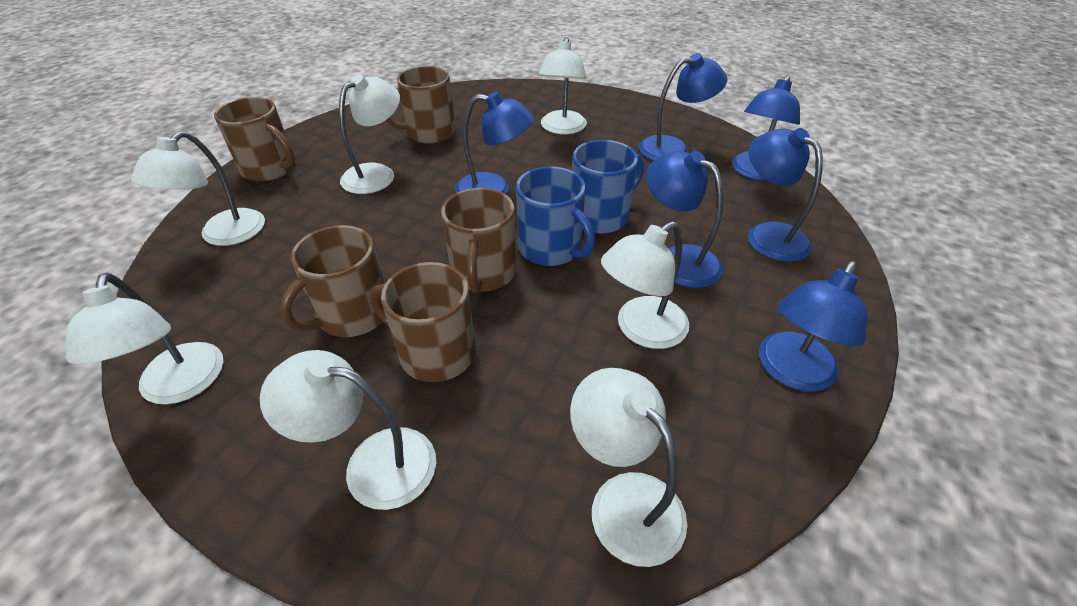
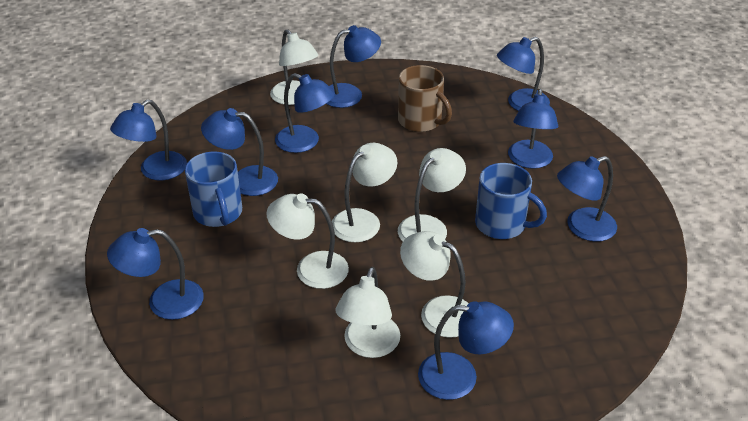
blue lamp: [455,92,534,194] [639,53,727,160] [646,151,723,288] [732,75,800,181] [748,128,823,262] [759,261,868,392] = 6 -> [107,228,204,320] [110,100,187,180] [201,108,278,196] [275,73,335,153] [326,25,381,108] [418,301,514,400] [497,37,550,111] [508,89,558,169] [557,156,617,242] = 9
brown mug: [214,97,295,182] [280,225,385,337] [370,262,476,382] [385,66,456,144] [441,188,517,293] = 5 -> [398,65,452,132] = 1
white lamp: [65,273,223,404] [131,131,265,246] [260,350,436,510] [339,74,400,194] [538,37,587,134] [570,368,687,567] [601,221,689,349] = 7 -> [267,193,349,289] [270,29,318,105] [332,143,397,242] [335,267,400,358] [398,148,466,242] [400,231,469,338] = 6

